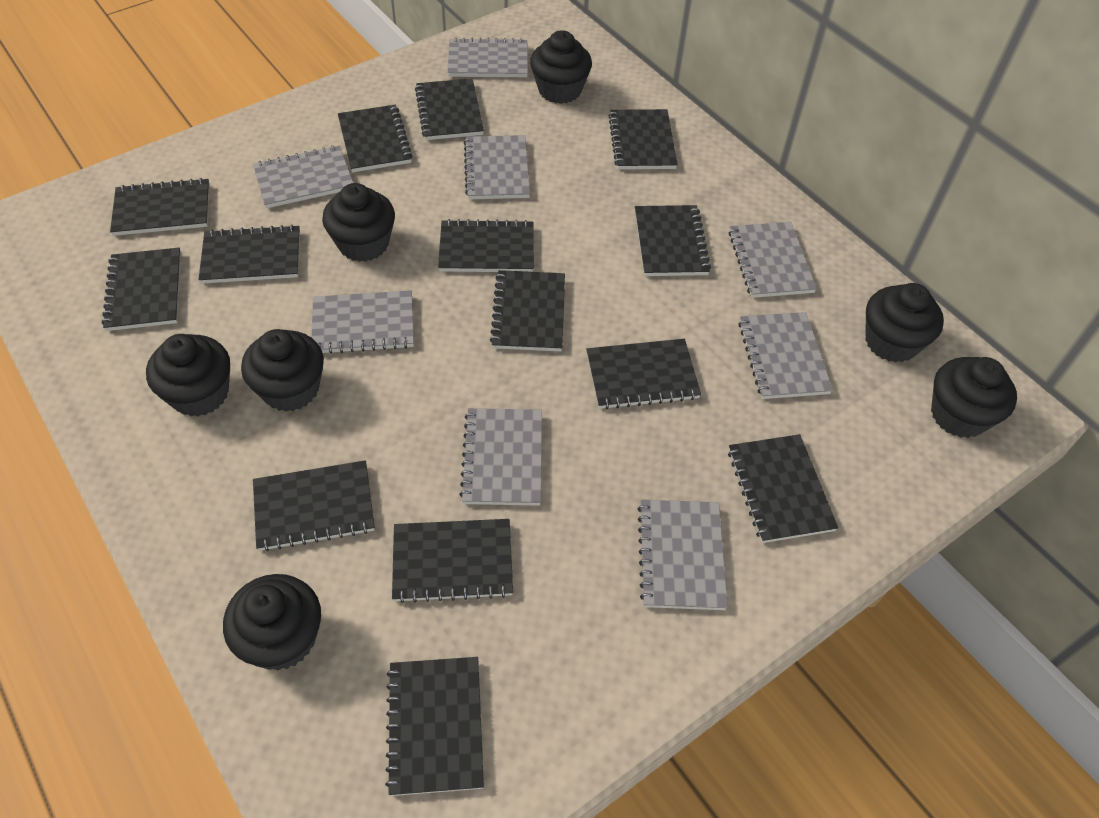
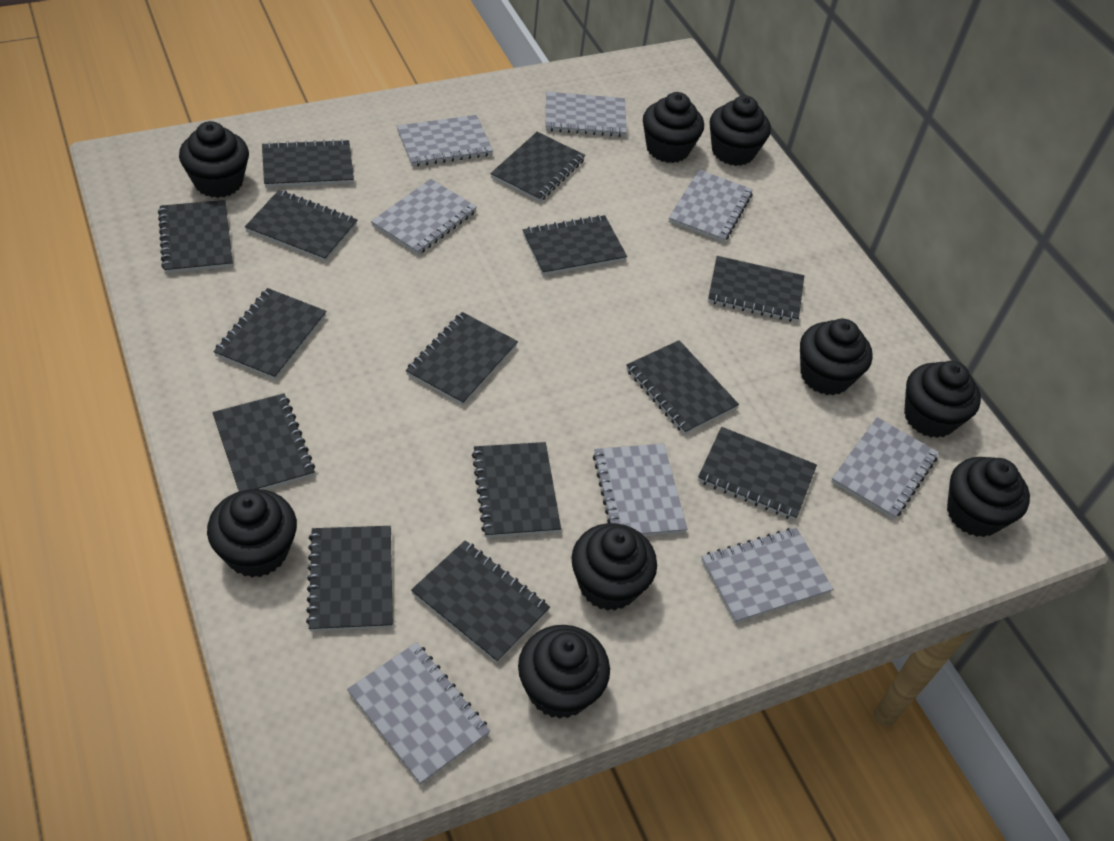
black cupcake: [146,334,230,417] [223,574,321,671] [241,329,324,412] [322,183,395,262] [530,30,592,104] [865,283,944,363] [931,357,1017,438] = 7 -> [179,121,249,198] [207,489,297,578] [518,625,610,719] [571,523,657,611] [643,92,704,163] [710,95,771,166] [800,319,873,395] [904,361,981,438] [947,457,1030,537] = 9

